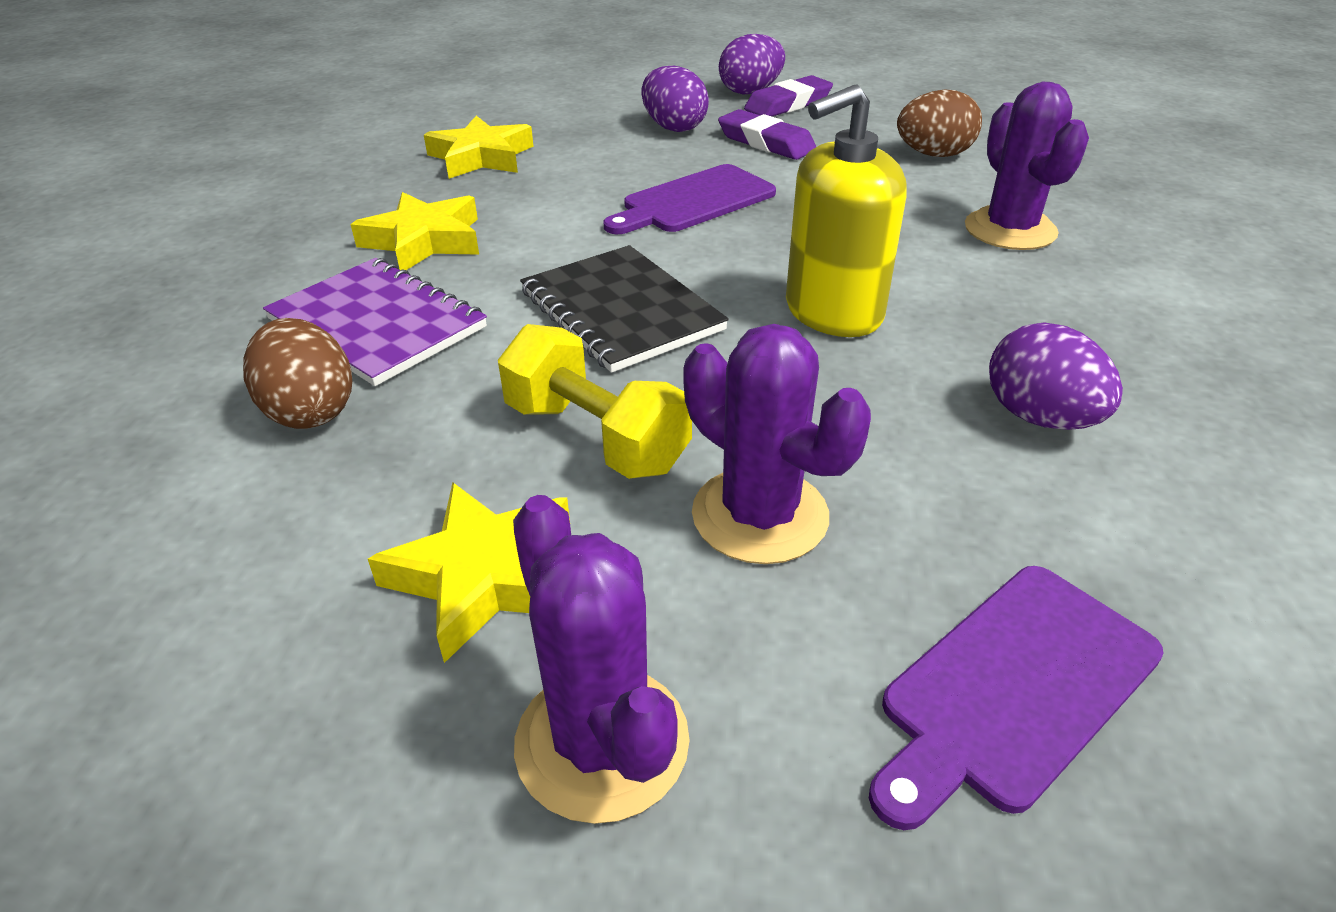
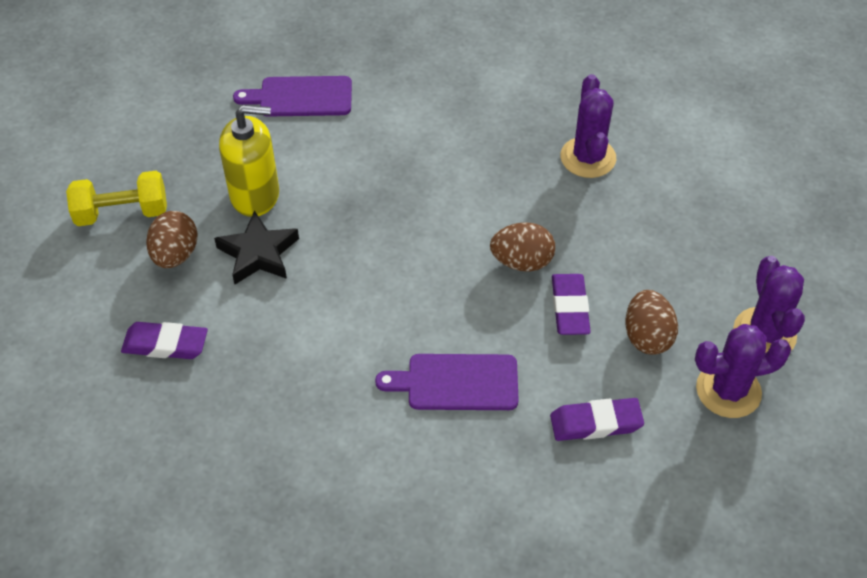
black notebook: [520,245,729,373] = 1 -> none = 0
black star: none = 0 -> [214,211,299,284] = 1
brown egg: [243,318,352,429] [897,89,982,157] = 2 -> [146,211,197,268] [490,222,555,272] [625,290,678,355] = 3
purple egg: [641,66,709,132] [719,34,785,95] [989,322,1123,430] = 3 -> none = 0
purple eraser: [718,109,816,160] [744,75,833,116] = 2 -> [121,322,208,359] [550,398,644,441] [552,274,591,335] = 3
purple notebook: [263,258,487,386] = 1 -> none = 0
yellow star: [350,192,479,270] [368,483,570,663] [424,116,534,179] = 3 -> none = 0

